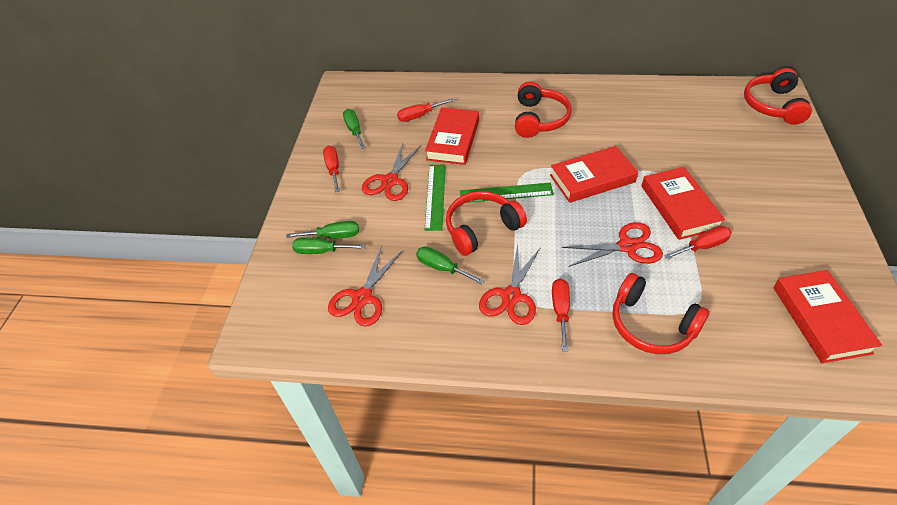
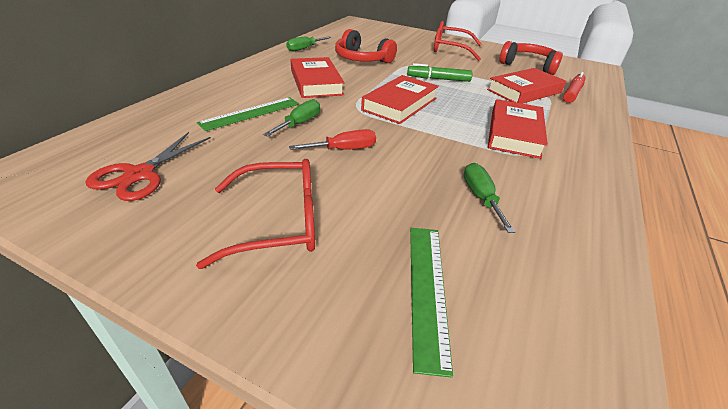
green marker: none = 0 -> [407,63,473,82] = 1
green screwdriver: [286,221,359,239] [292,237,366,254] [343,109,366,149] [416,246,484,284] = 4 -> [263,99,320,137] [286,36,331,52] [464,163,515,233] = 3
red glasses: none = 0 -> [196,159,315,269] [434,21,482,61] = 2
red headphones: [446,191,527,256] [515,81,572,138] [612,273,710,354] [744,68,812,125] = 4 -> [335,29,397,63] [499,41,563,75] = 2
red marker: none = 0 -> [563,72,585,103] = 1
red scissors: [328,245,402,327] [362,143,421,201] [479,244,541,325] [561,222,663,267] = 4 -> [85,132,211,201] = 1
red screwdriver: [323,146,340,192] [397,98,454,122] [552,279,570,351] [664,226,732,260] = 4 -> [289,129,376,150] = 1

